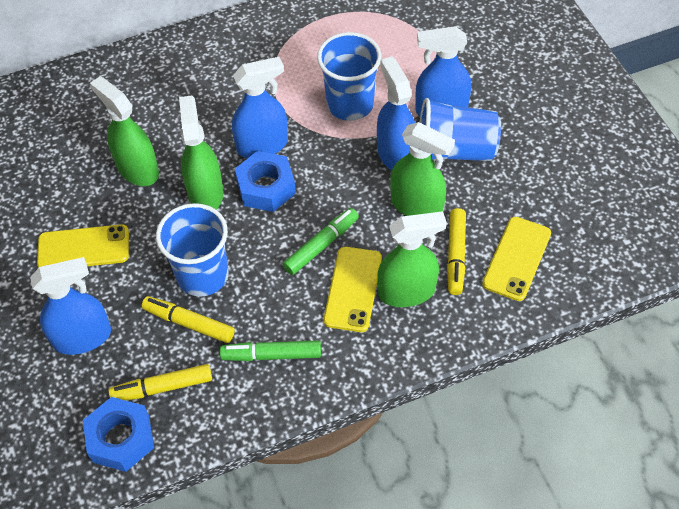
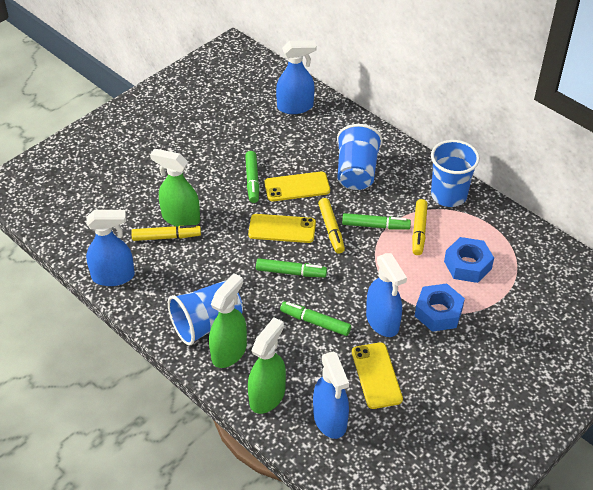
green marker: [220,340,321,361] [283,208,359,275] = 2 -> [245,151,259,203] [256,258,327,277] [280,301,351,336] [342,213,411,230] = 4
green spray bottle: [90,76,159,186] [179,95,223,210] [377,211,447,307] [390,122,455,216] = 4 -> [150,149,200,227] [209,273,247,368] [248,317,286,414] = 3

